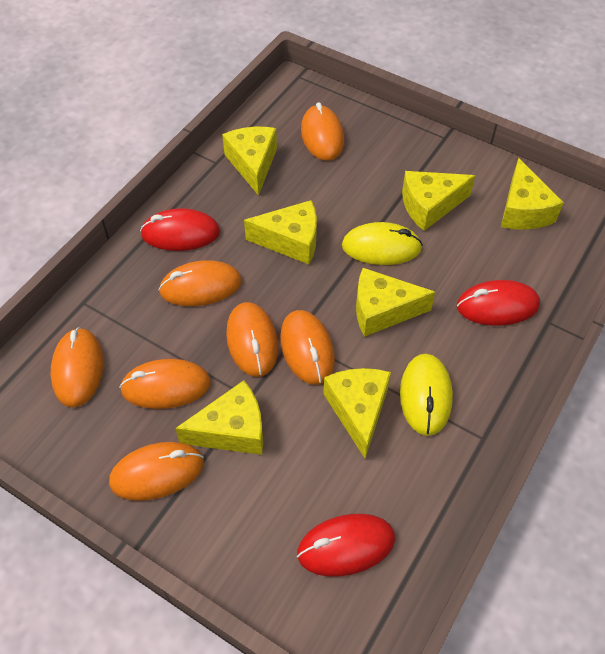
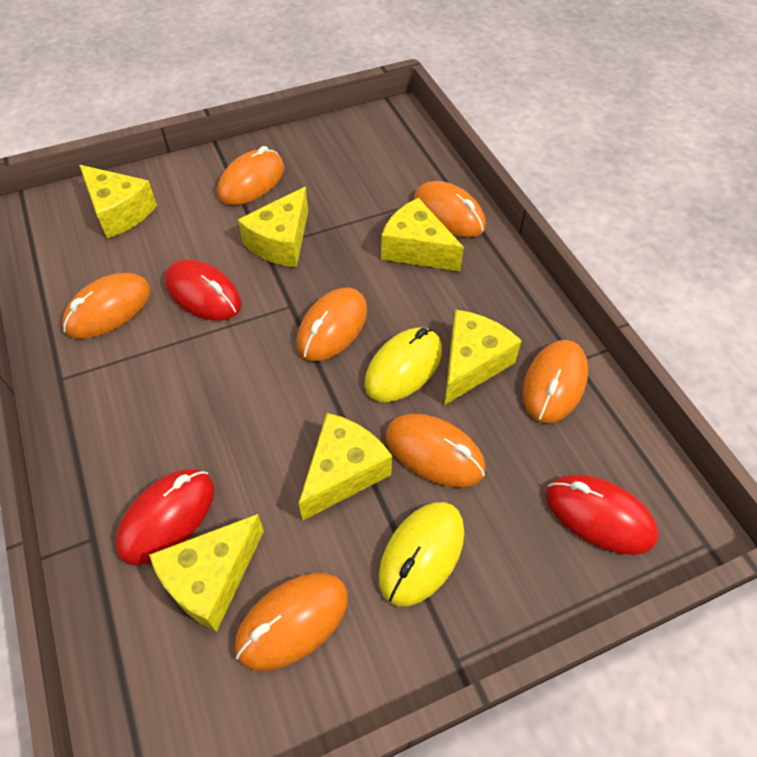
yellow cheese: [175,380,263,455] [222,127,277,196] [244,200,317,264] [323,368,391,459] [356,268,435,337] [402,171,475,231] [501,158,564,230] = 7 -> [79,165,157,238] [149,514,264,632] [238,187,308,267] [299,413,392,521] [381,198,464,272] [445,310,522,405] = 6

